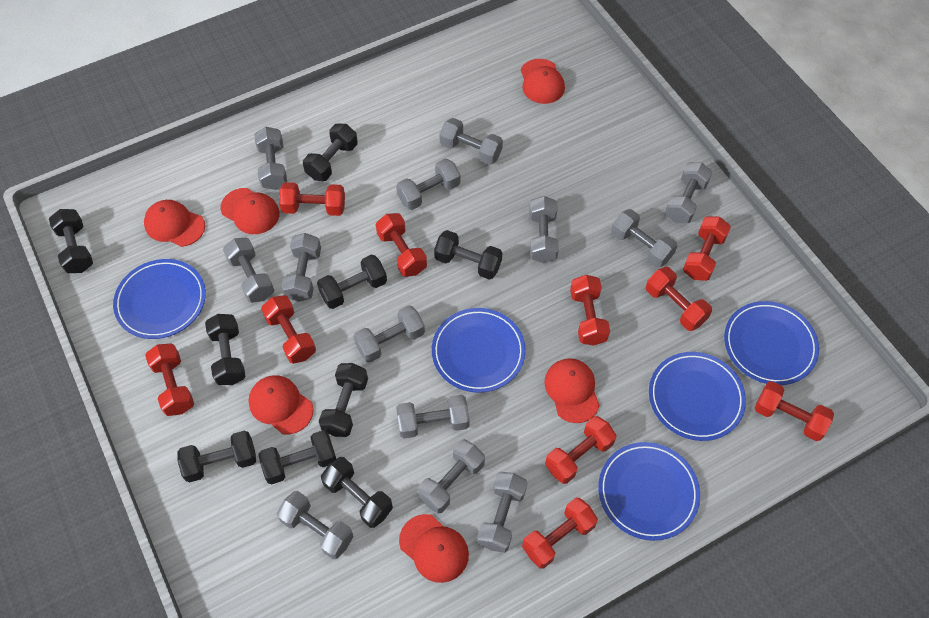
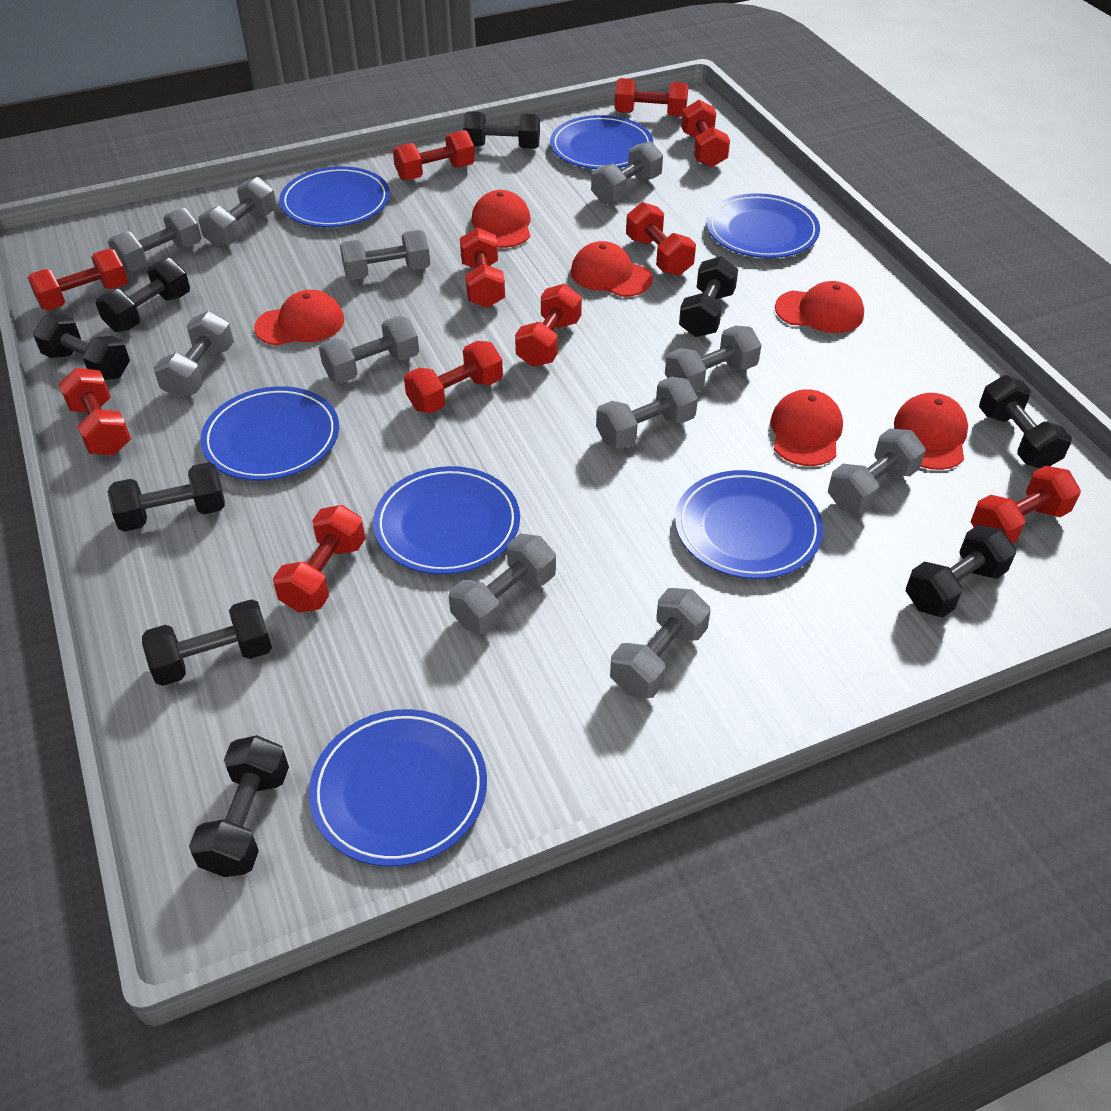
blue plate: [113,259,206,339] [432,308,526,393] [598,442,700,541] [649,352,746,441] [724,301,819,385] = 5 -> [200,386,339,481] [279,166,390,227] [309,709,487,866] [373,466,520,575] [550,115,653,169] [675,470,823,579] [706,193,820,258] = 7
grey dumbbell: [223,238,274,303] [254,127,287,190] [277,491,354,559] [282,233,321,302] [353,305,425,363] [396,159,460,210] [396,395,470,439] [417,439,485,514] [440,118,503,165] [477,472,527,553] [529,196,559,263] [611,209,677,268] [665,162,712,223] = 13 -> [108,208,201,273] [154,311,234,399] [199,177,277,248] [319,316,419,383] [340,230,430,280] [449,534,556,634] [591,141,663,204] [596,377,698,449] [610,588,711,698] [665,325,761,392] [828,429,926,513] = 11
red dumbbell: [145,343,194,416] [261,295,316,364] [279,182,345,216] [376,213,427,277] [522,498,598,569] [545,416,617,484] [570,275,610,346] [646,267,712,331] [683,216,731,281] [755,381,834,441] = 10 -> [28,249,128,311] [59,368,131,455] [273,505,365,612] [393,130,475,181] [404,341,503,413] [460,228,505,308] [515,284,582,367] [614,78,689,117] [626,202,696,276] [681,100,730,168] [971,466,1081,544] = 11

